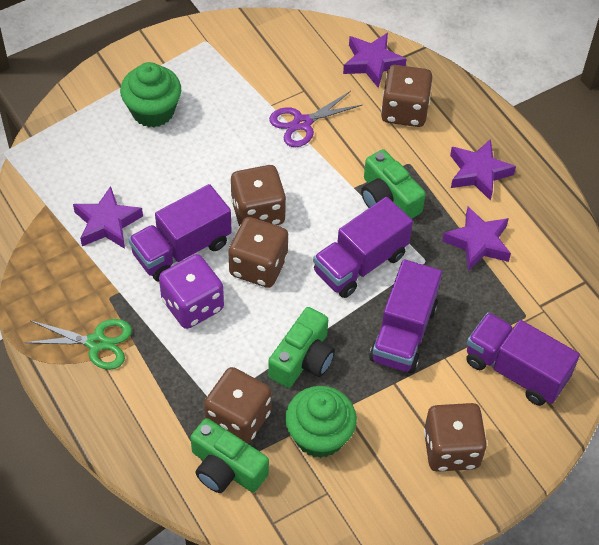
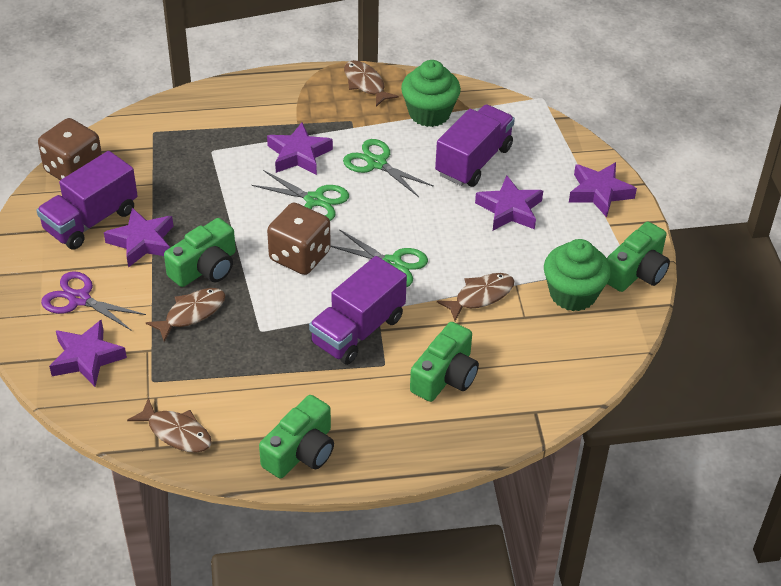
brown dice: [204,367,272,444] [228,217,288,288] [231,165,286,226] [381,65,432,127] [424,403,487,472] = 5 -> [38,118,102,180] [267,203,331,275] = 2
brown fish: none = 0 -> [127,398,212,452] [146,288,225,342] [344,60,399,107] [437,273,514,321] = 4
green camera: [190,418,269,493] [268,307,335,388] [361,149,426,219] = 3 -> [164,218,236,287] [259,395,334,478] [410,322,479,402] [607,222,670,292] = 4
green scissors: [24,319,132,370] = 1 -> [252,170,349,221] [331,229,428,287] [343,139,434,197] = 3
purple dice: [159,254,224,329] = 1 -> none = 0
purple star: [73,186,143,249] [343,33,407,88] [442,206,511,271] [450,139,516,201] = 4 -> [49,320,127,387] [104,208,174,268] [267,122,333,175] [475,175,543,230] [569,162,637,217] = 5
purple truck: [128,184,232,282] [313,197,413,298] [369,259,442,373] [466,312,580,406] = 4 -> [36,151,138,250] [309,256,407,365] [435,105,515,187] = 3

